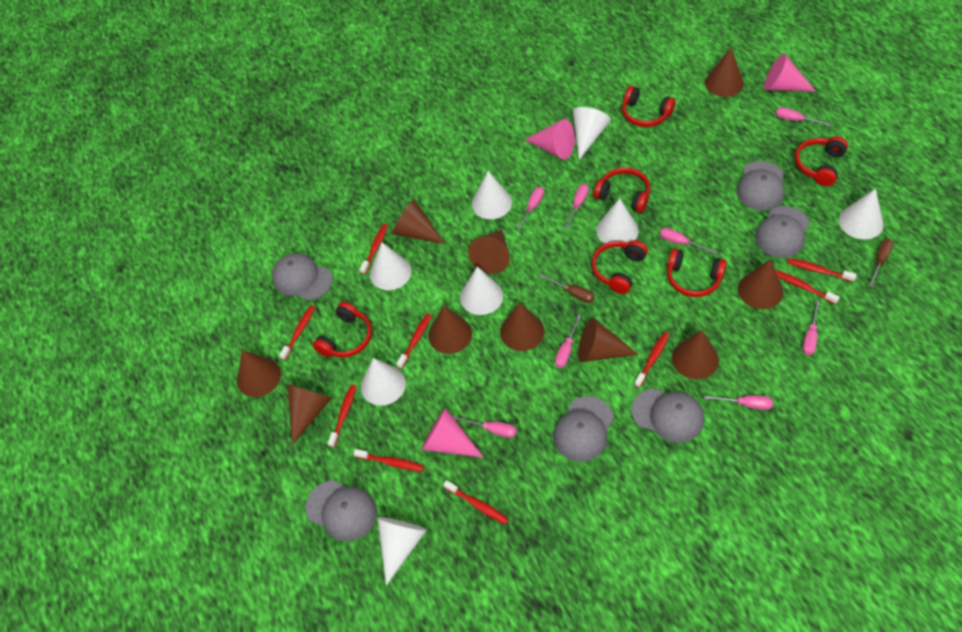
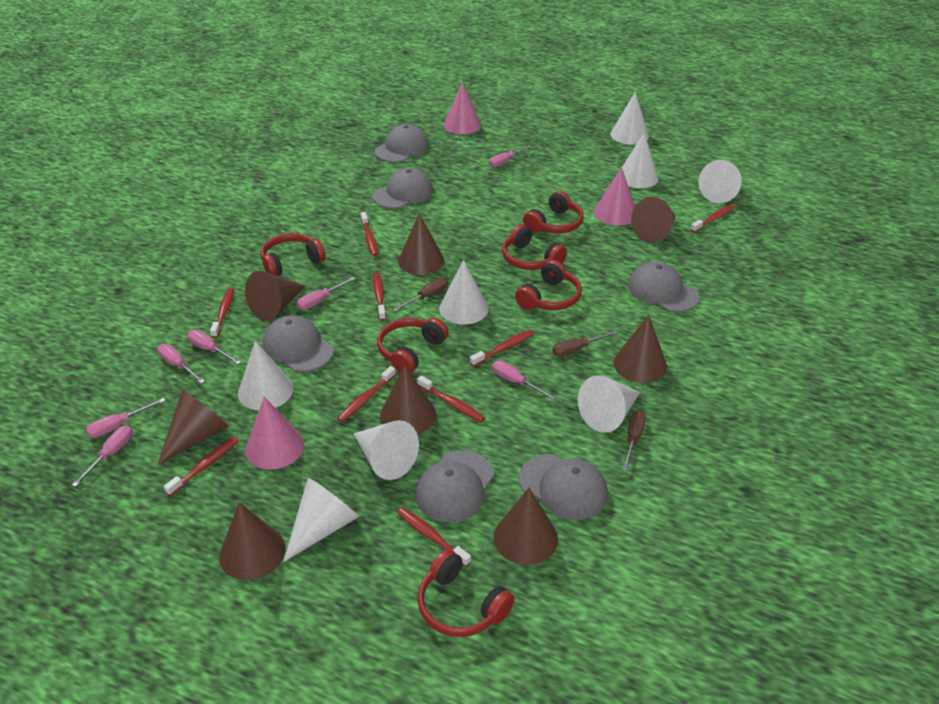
brown cone: [237,350,281,397] [287,384,332,445] [392,199,445,244] [428,306,472,354] [468,230,510,274] [500,302,544,351] [578,318,638,362] [672,330,719,379] [705,48,744,97] [738,259,784,309] = 10 -> [158,390,229,465] [219,502,285,580] [245,271,305,321] [380,365,436,434] [398,213,444,275] [494,488,558,565] [613,315,667,383] [631,197,675,243] = 8
brown screwdriver: [539,274,594,303] [868,239,894,287] = 2 -> [393,278,448,311] [552,331,618,357] [622,410,646,471] = 3
pink screwdriver: [453,416,517,438] [516,187,544,231] [555,314,581,368] [564,184,589,229] [660,228,717,254] [704,395,773,410] [776,107,832,126] [803,301,820,355] = 8 -> [72,425,133,487] [86,398,166,438] [158,344,205,384] [188,330,241,364] [297,277,355,310] [489,145,532,168] [492,361,556,400] = 7

